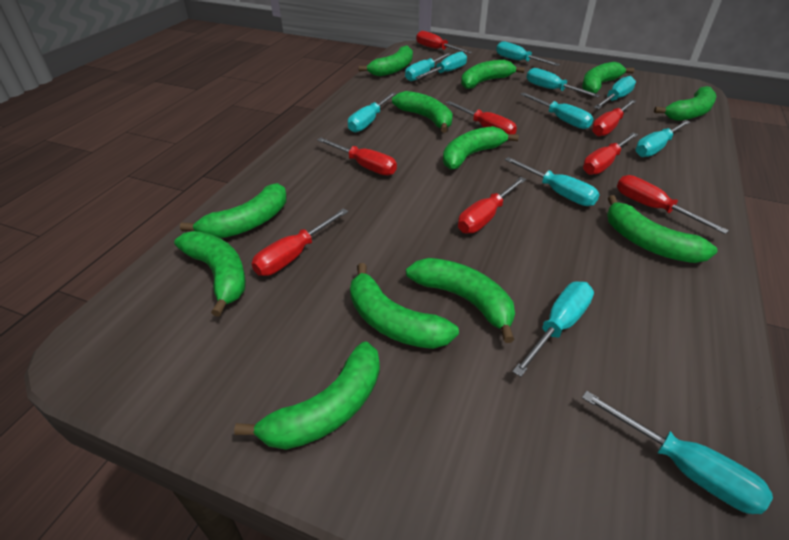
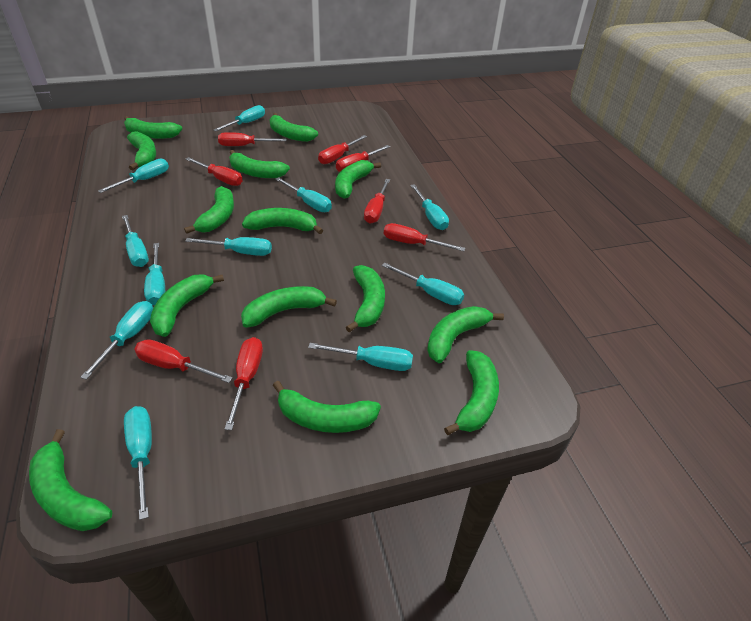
green banana: [174,231,246,317] [180,183,286,238] [234,341,380,450] [350,263,459,349] [359,45,413,77] [392,91,453,133] [406,258,515,343] [443,126,519,170] [461,60,525,89] [582,62,634,93] [607,195,718,263] [654,86,716,121] = 12 -> [29,429,112,531] [124,116,182,139] [127,131,156,170] [150,274,224,337] [184,186,234,234] [229,150,290,178] [241,286,337,327] [242,208,323,234] [270,113,318,142] [273,381,381,433] [335,160,381,199] [346,265,385,333] [427,306,504,363] [444,350,499,435] = 14

